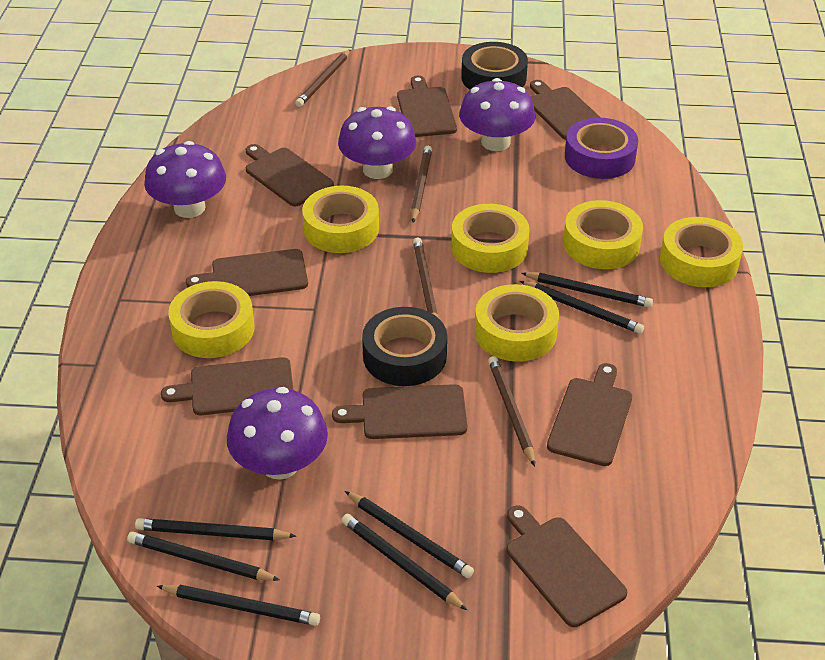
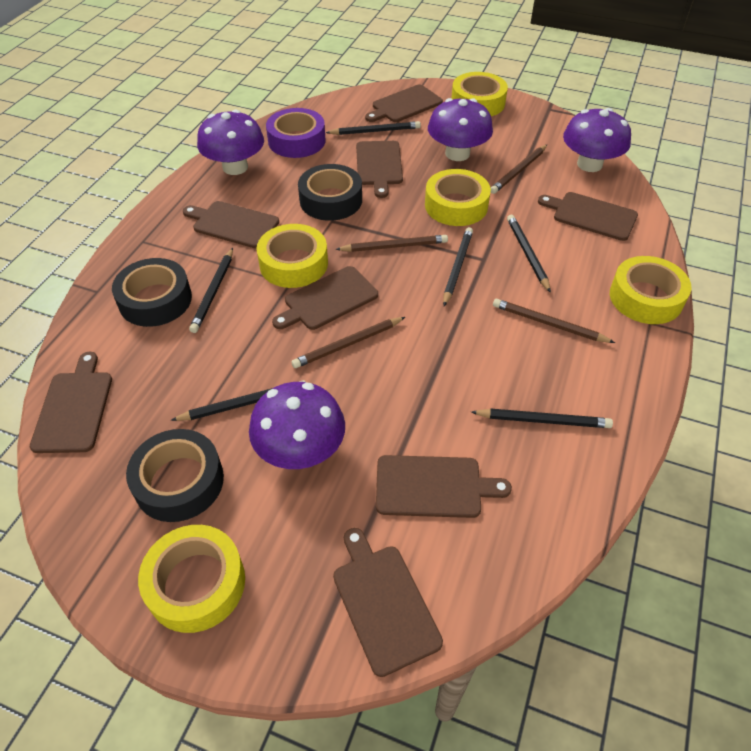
black pencil: [127,531,280,581] [135,518,296,540] [157,585,320,626] [342,514,467,610] [345,491,474,578] [520,281,644,334] [521,272,653,308] = 7 -> [171,380,306,421] [189,248,233,333] [326,121,421,135] [443,227,473,306] [471,408,613,428] [507,215,551,293] = 6
black tape: [362,307,447,386] [461,42,528,90] = 2 -> [112,258,192,327] [126,429,224,522] [298,164,362,221] = 3
yellow tape: [168,281,255,358] [302,186,379,253] [451,204,530,273] [475,284,559,362] [563,200,643,269] [660,217,743,287] = 6 -> [138,525,245,633] [257,224,328,288] [425,169,491,226] [451,72,508,116] [610,256,692,324] = 5

